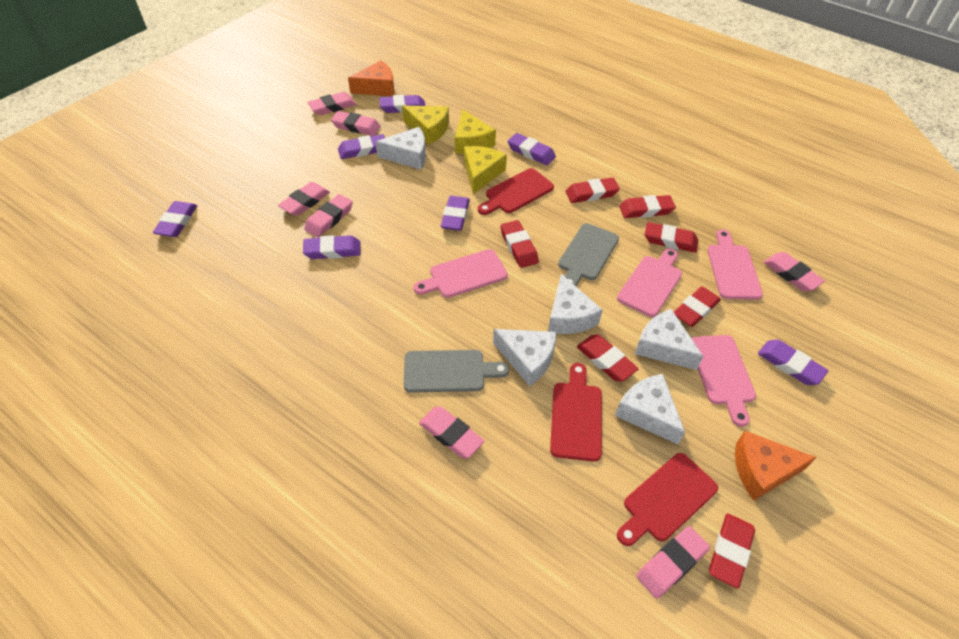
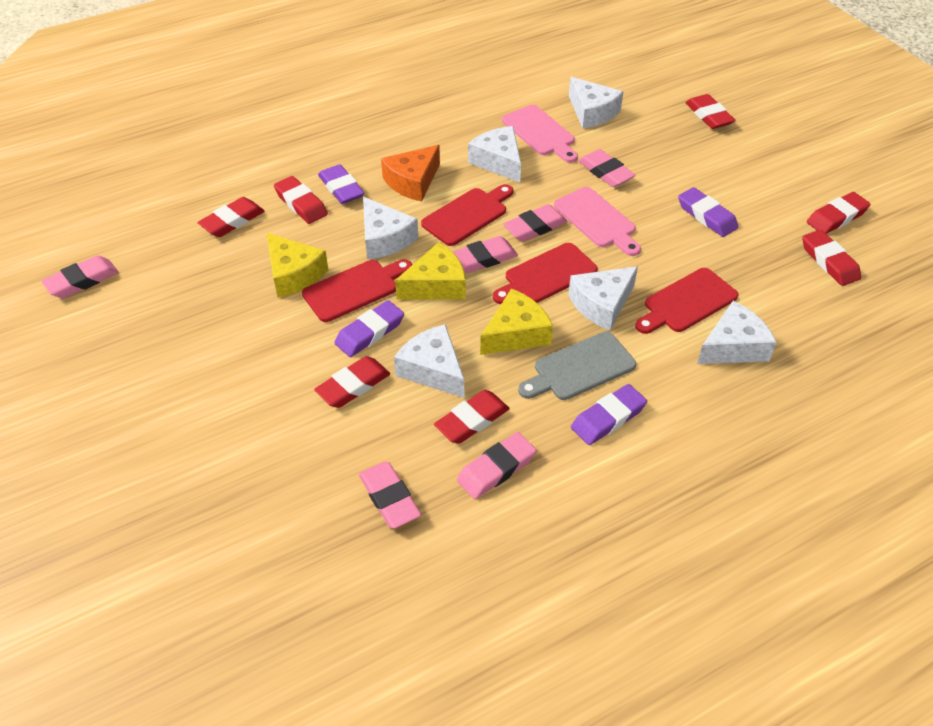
grey cutting board: [404,350,509,392] [558,223,619,286] = 2 -> [518,332,636,400] = 1
orange cheese: [348,60,394,96] [735,431,817,501] = 2 -> [381,145,440,202] = 1
pink cutting board: [413,249,508,298] [617,248,682,317] [691,335,756,427] [707,229,763,300] = 4 -> [502,105,578,163] [554,187,641,256] = 2
pink eraser: [278,182,330,216] [304,194,353,237] [307,92,356,115] [331,111,381,136] [419,406,484,458] [636,526,710,599] [764,252,825,291] = 7 -> [41,255,119,298] [359,462,421,529] [453,236,518,273] [457,432,536,499] [503,204,568,242] [578,149,636,187] = 6
purple eraser: [153,201,197,237] [303,235,361,259] [338,134,385,159] [379,95,425,113] [441,196,470,231] [507,133,556,165] [758,340,828,385] = 7 -> [318,164,365,204] [334,300,404,357] [571,384,647,445] [678,187,739,237] = 4
red cutting board: [478,168,554,215] [550,363,602,462] [617,453,718,546] = 3 -> [302,259,412,322] [421,184,513,246] [493,243,598,304] [635,268,739,334] = 4
white cheese: [376,127,426,169] [493,329,557,386] [548,274,603,334] [615,374,685,444] [635,309,703,370] = 5 -> [363,197,418,260] [394,324,464,398] [468,126,521,183] [568,266,638,331] [569,77,623,129] [697,301,777,364] = 6

